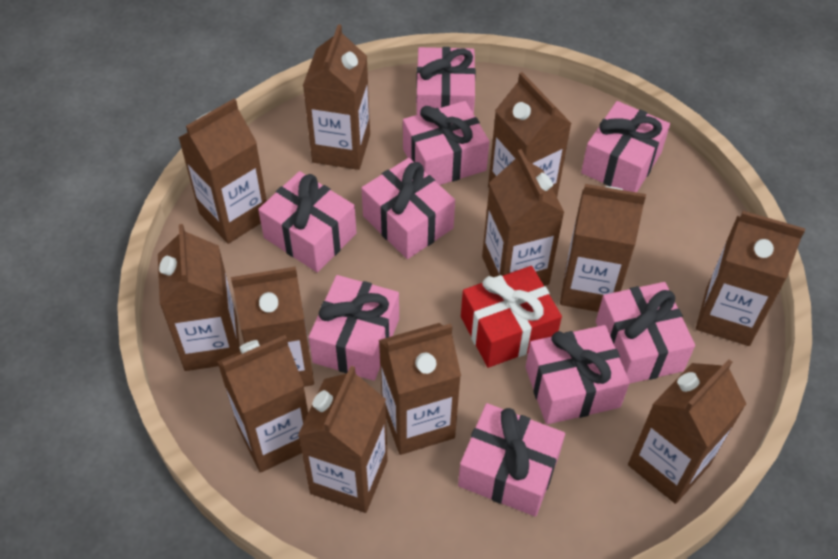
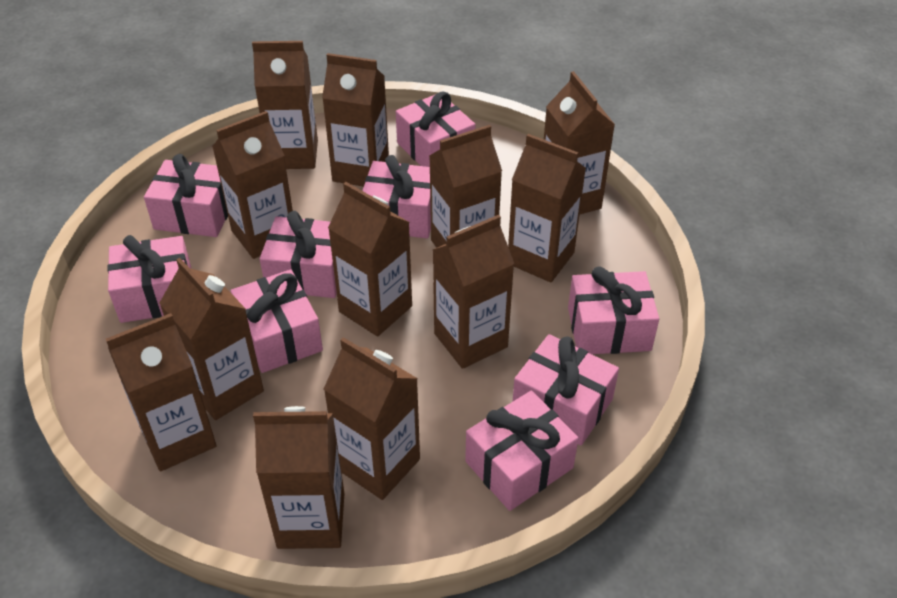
red gift: [461,266,562,368] = 1 -> none = 0

